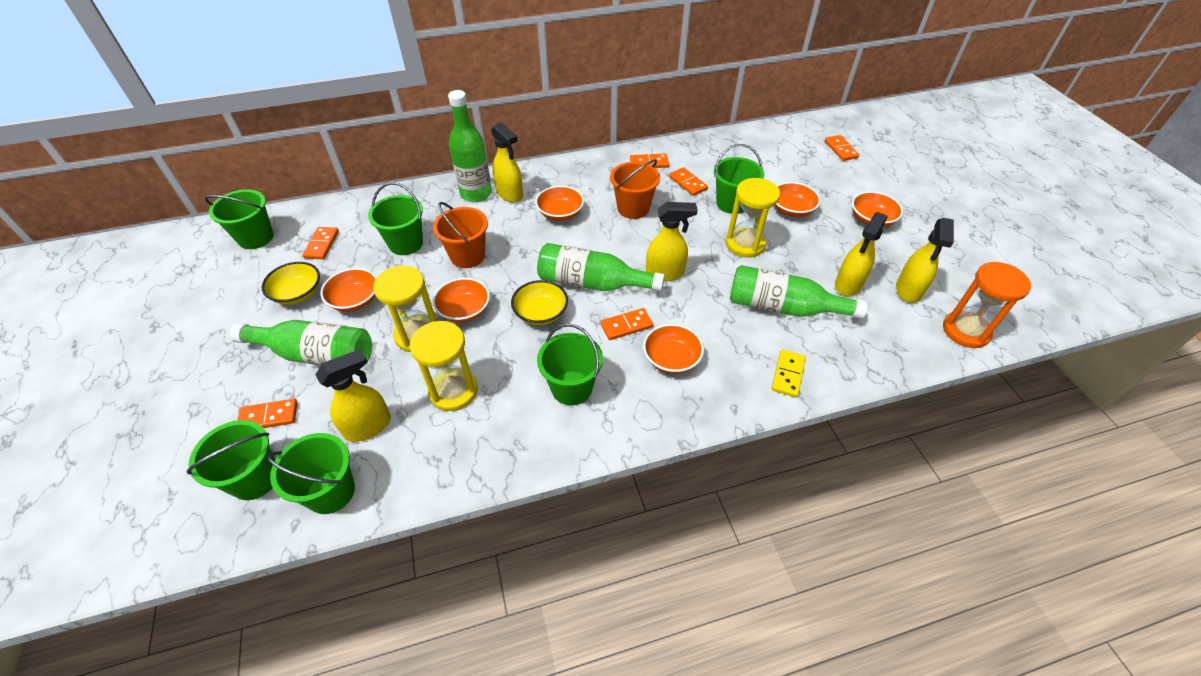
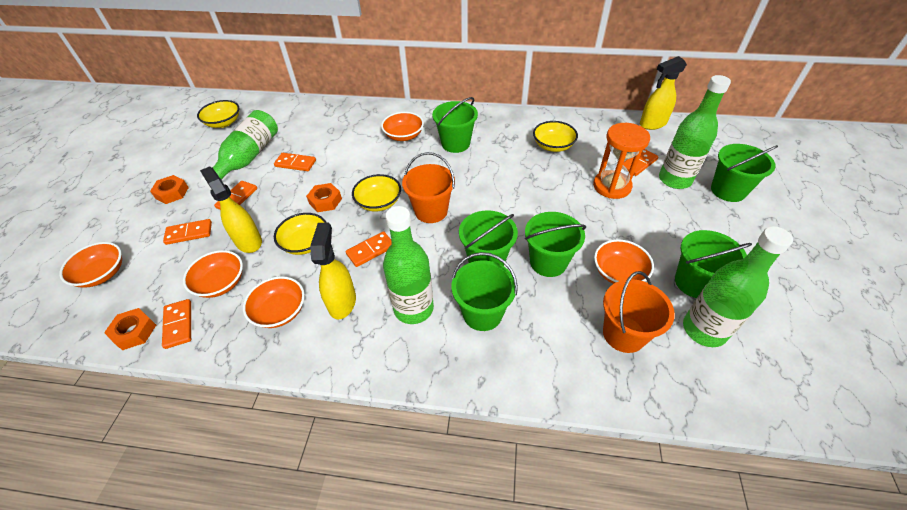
orange bowl: [320,268,377,312] [433,278,490,322] [535,186,584,221] [643,324,704,374] [774,182,821,217] [852,191,903,227] = 6 -> [59,242,122,288] [183,250,243,298] [243,276,305,328] [381,112,424,141] [594,239,654,284] = 5
orange nut: none = 0 -> [104,308,156,350] [150,175,189,204] [306,183,342,212] = 3
yellow bowl: [262,262,320,305] [511,280,568,325] = 2 -> [197,100,239,128] [274,213,327,255] [352,174,401,212] [533,121,578,152] = 4
yellow domino: [772,350,806,397] = 1 -> none = 0
yellow hourglass: [373,266,437,352] [410,321,478,411] [726,178,780,257] = 3 -> none = 0
yellow spray bottle: [315,349,391,442] [491,122,523,202] [646,202,698,281] [835,212,887,296] [896,218,954,303] = 5 -> [200,166,262,253] [310,223,356,320] [640,56,687,130] = 3

